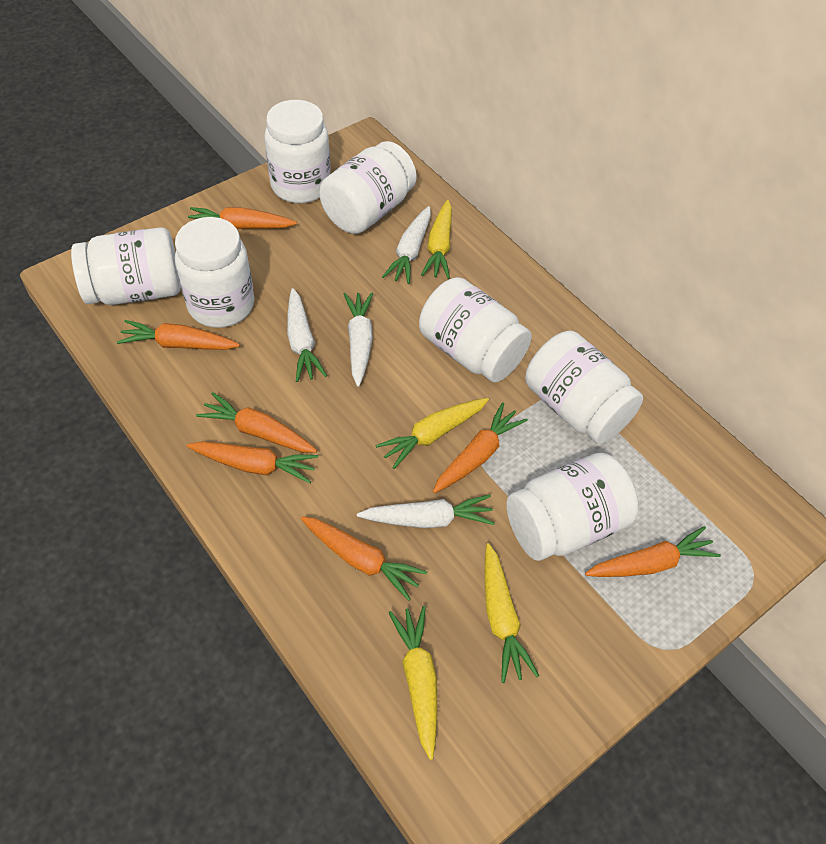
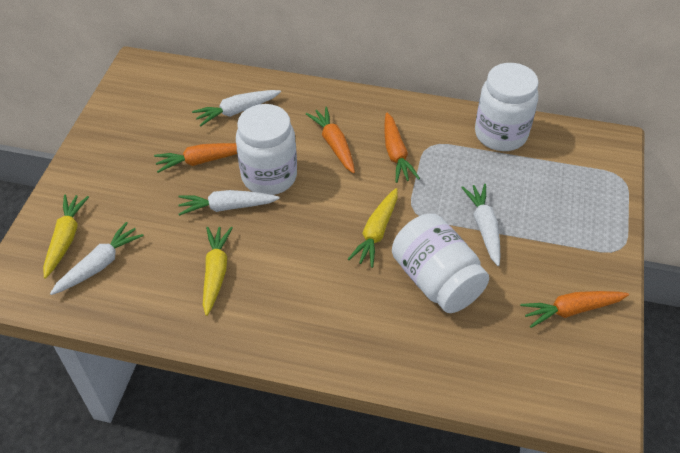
orange carrot: [117,320,240,350] [187,441,318,484] [188,207,297,229] [196,392,317,453] [301,516,427,601] [433,402,528,493] [585,526,721,577] = 7 -> [154,143,237,173] [306,107,355,173] [384,112,420,183] [520,291,629,328] = 4
white jar: [71,227,181,305] [175,217,254,328] [264,100,331,203] [319,141,417,234] [419,277,532,382] [507,453,639,561] [525,331,643,444] = 7 -> [236,104,297,195] [392,213,489,313] [475,63,539,151] = 3
yellow carrot: [375,398,489,469] [389,606,437,760] [421,200,452,279] [484,543,539,683] = 4 -> [43,195,89,279] [203,227,233,316] [348,188,398,268] = 3

